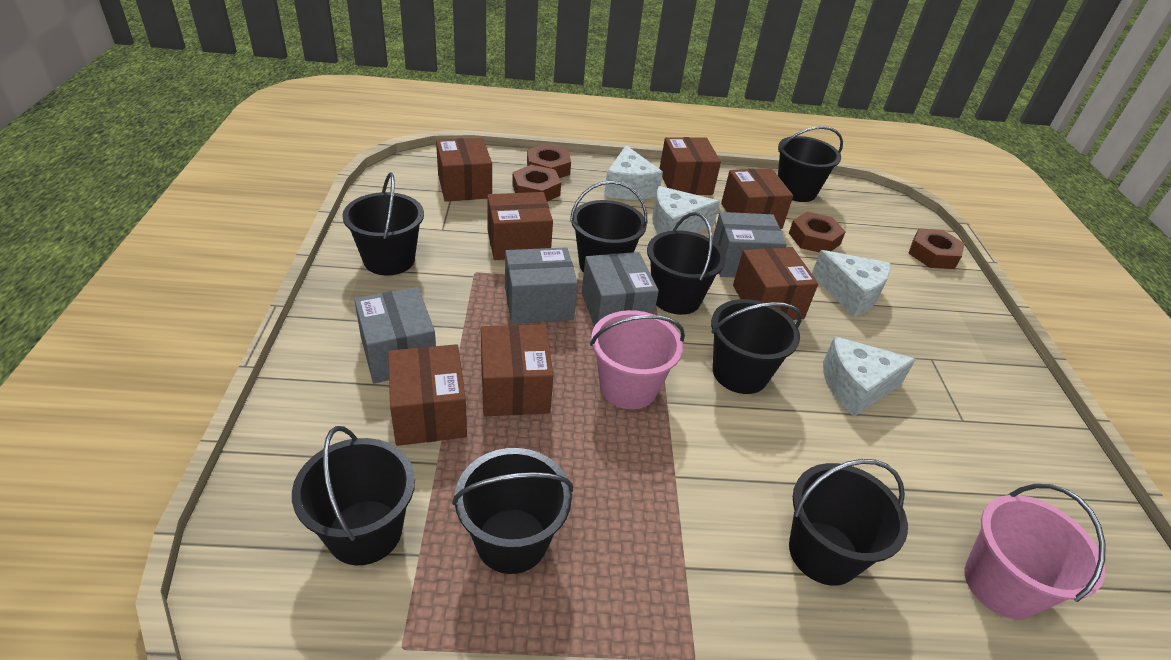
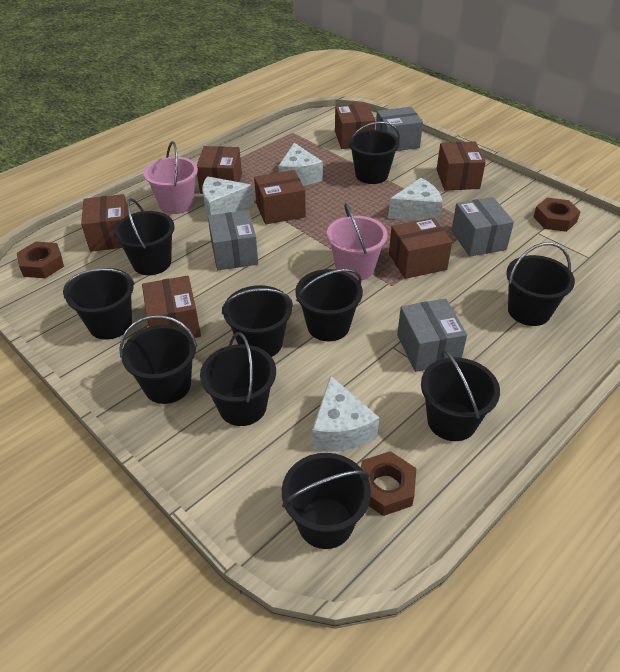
black bucket: [292,426,415,565] [342,172,424,275] [452,448,573,574] [570,181,647,272] [647,212,726,315] [711,299,802,394] [778,126,843,202] [789,459,908,586] = 8 -> [63,268,135,340] [113,198,175,275] [119,315,197,404] [200,332,276,426] [222,285,293,357] [282,453,371,549] [295,269,363,341] [348,121,400,184] [421,349,500,441] [506,242,575,326] = 10
brown nut: [512,164,561,202] [527,144,571,178] [789,212,845,253] [908,228,965,269] = 4 -> [17,242,64,278] [361,451,417,516] [533,198,580,232] = 3

